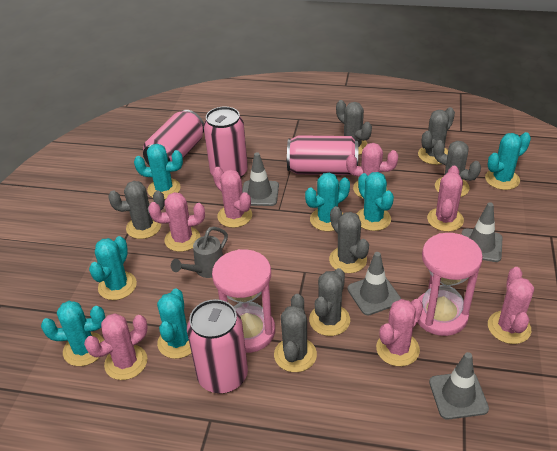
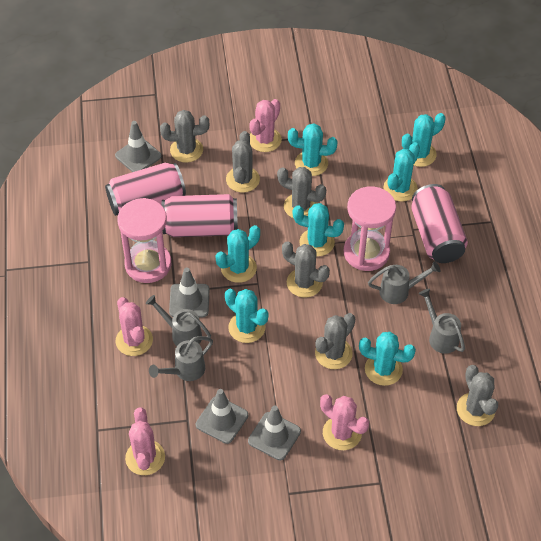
grey cactus: [109,181,165,239] [274,294,317,372] [309,268,350,336] [329,206,369,273] [336,100,372,155] [418,107,455,165] [434,140,481,197] = 7 -> [160,110,209,163] [226,131,260,193] [277,167,326,218] [282,241,330,298] [315,313,355,369] [457,365,498,426] = 6
grey watering can: [171,227,228,278] = 1 -> [146,295,211,346] [149,336,213,381] [368,261,440,304] [418,289,465,354] = 4
pink cactus: [84,313,148,380] [148,192,205,252] [212,167,252,228] [346,143,398,199] [376,299,423,366] [427,166,464,232] [488,267,534,344] = 7 -> [116,297,153,356] [125,407,165,475] [249,99,282,152] [320,394,369,450] = 4
pink can: [143,110,204,166] [187,299,248,393] [204,107,248,178] [287,135,359,175] = 4 -> [105,163,186,216] [162,194,238,237] [411,184,468,263] = 3

